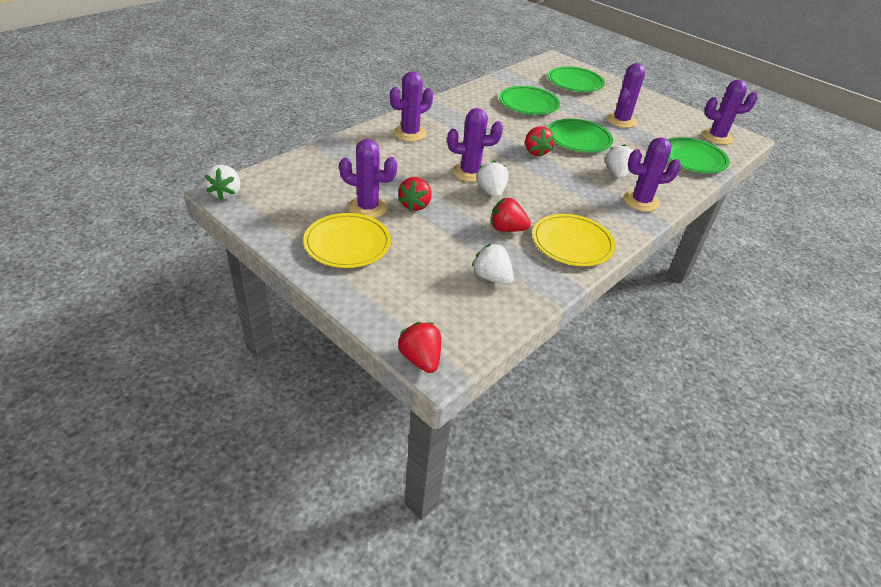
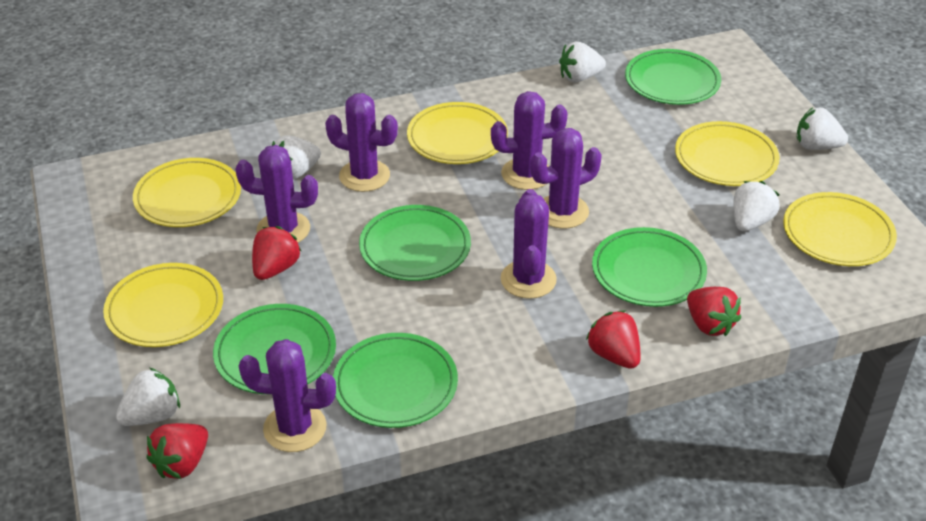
green plate: [499,86,560,115] [548,66,605,92] [548,119,613,153] [668,137,730,173] = 4 -> [213,304,336,394] [333,333,458,428] [359,205,471,281] [592,227,707,307] [625,49,721,105] = 5
white strawberry: [205,165,240,200] [472,244,514,285] [476,161,508,198] [605,144,634,179] = 4 -> [116,367,180,426] [272,135,321,180] [559,42,606,82] [733,181,780,231] [797,107,848,150] = 5
yellow plate: [303,213,391,268] [532,214,616,266] = 2 -> [103,263,223,347] [133,158,241,227] [407,102,508,164] [675,121,780,186] [783,192,897,266] = 5

